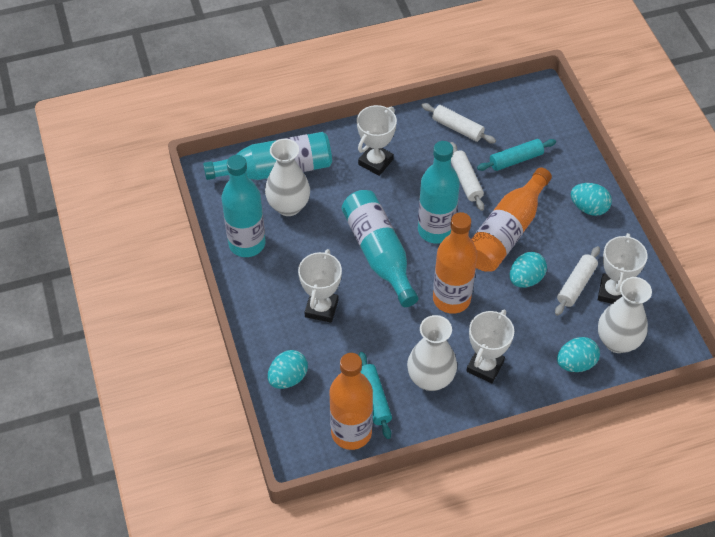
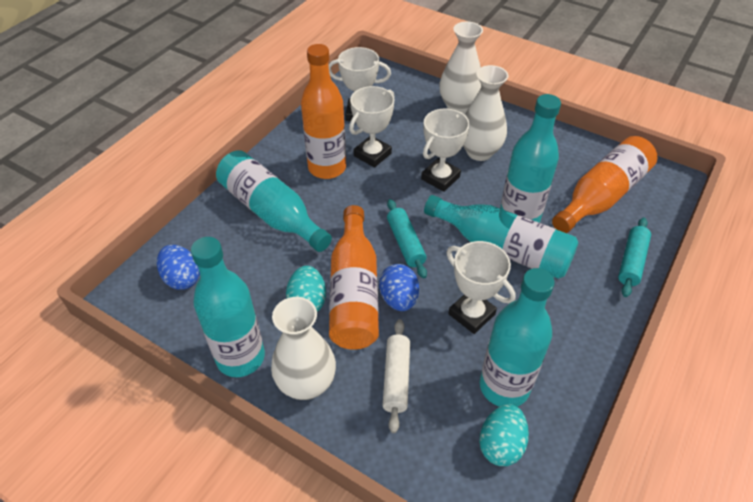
blue egg: none = 0 -> [157,245,200,290] [379,264,419,311] = 2
turquoise bottle: [203,132,332,180] [221,155,265,257] [342,190,418,307] [418,141,460,244] = 4 -> [191,237,265,377] [216,150,332,252] [424,195,578,279] [480,268,555,407] [500,94,561,223] = 5
turquoise egg: [268,350,308,389] [510,252,547,288] [557,337,600,372] [571,183,612,216] = 4 -> [286,266,326,312] [479,404,529,466] = 2
white rolling pin: [421,103,496,144] [450,142,484,211] [555,246,600,316] = 3 -> [382,319,410,433] = 1

